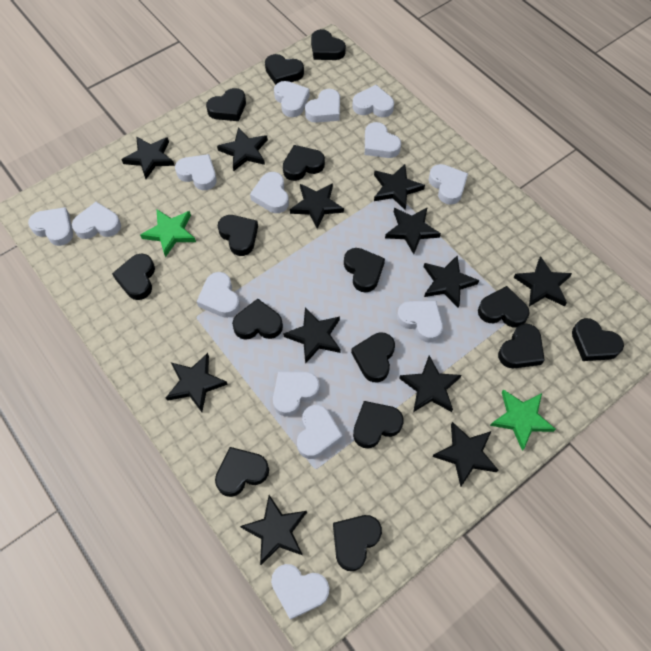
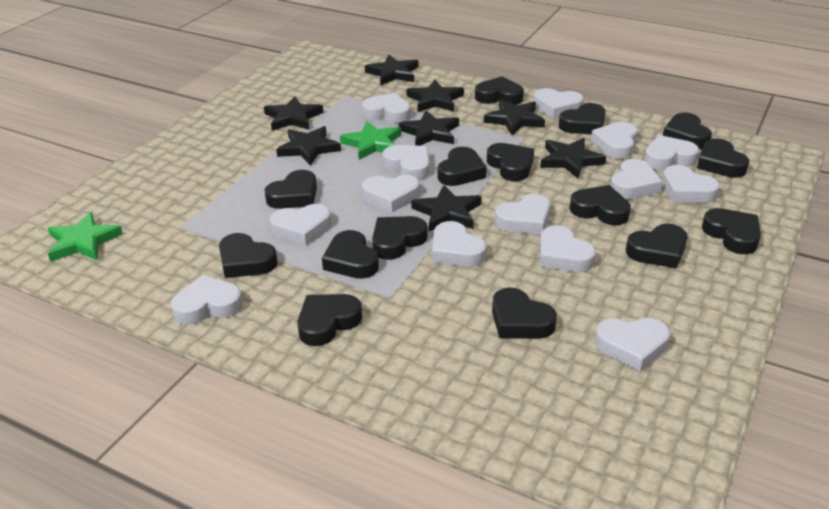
black star: [121,136,175,179] [166,353,228,412] [217,127,268,171] [240,495,307,565] [283,307,341,364] [290,183,344,229] [374,164,425,210] [385,207,441,254] [399,355,461,412] [424,256,479,308] [433,422,498,487] [513,256,572,307] = 12 -> [264,96,324,131] [276,126,341,166] [365,55,418,86] [399,110,459,146] [406,80,464,112] [411,185,482,231] [484,99,545,135] [540,138,606,178] = 8

